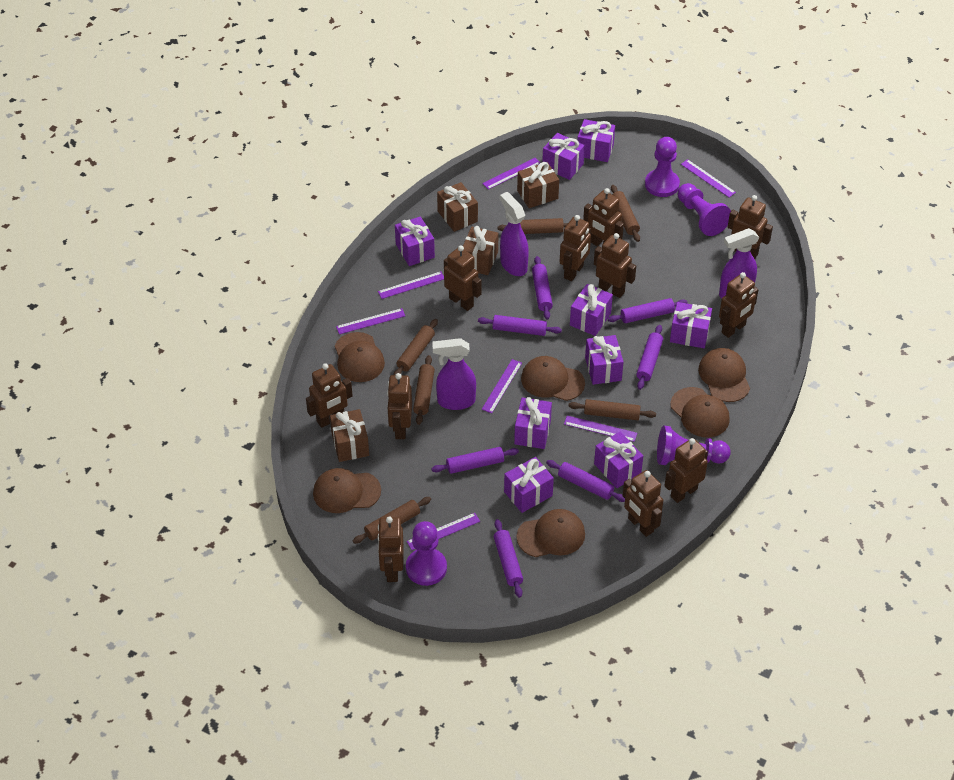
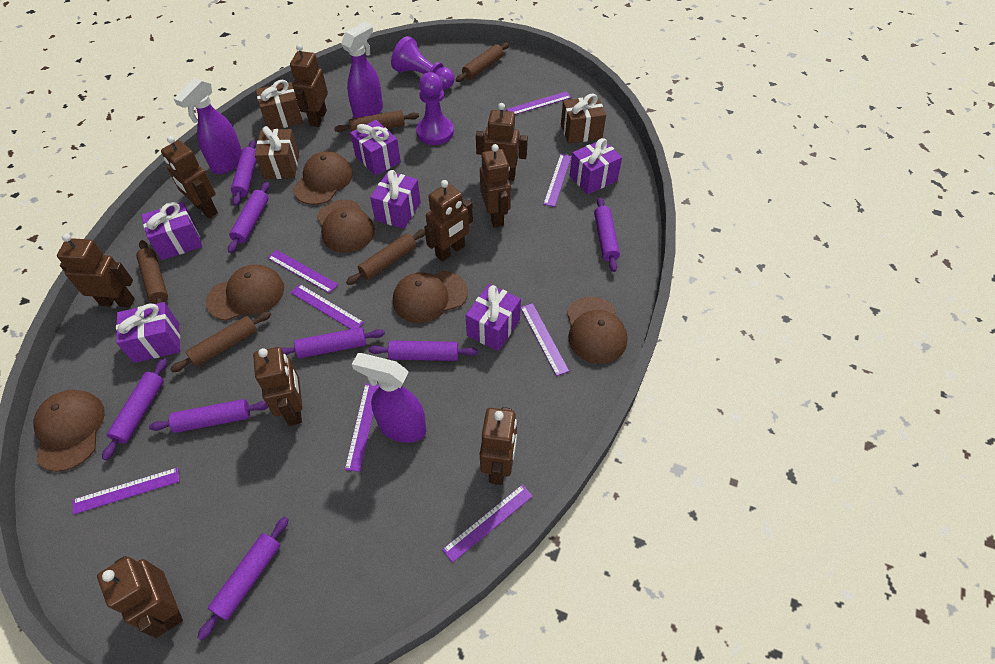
brown gift: [330,409,369,462] [437,182,478,232] [463,226,498,275] [517,162,559,208] = 4 -> [255,126,299,179] [256,80,303,130] [561,93,606,144] = 3
brown robot: [306,363,353,428] [378,517,404,582] [387,373,412,439] [444,245,481,311] [560,215,591,281] [583,188,624,246] [594,233,636,298] [622,470,663,537] [664,438,708,503] [719,272,759,338] [728,195,773,259] = 11 -> [57,233,135,308] [97,556,183,638] [161,136,218,218] [253,347,303,426] [290,44,328,127] [424,180,473,262] [476,103,528,181] [480,144,511,228] [480,407,517,485] = 9
brown rolling pin: [353,497,431,544] [393,319,438,375] [413,355,435,425] [498,218,568,234] [568,399,656,420] [611,185,640,242] = 6 -> [136,240,168,304] [170,311,271,372] [334,110,419,132] [346,229,425,285] [456,43,509,82] = 5
purple gift: [395,216,435,266] [504,457,554,513] [514,397,552,449] [542,133,585,180] [570,284,613,336] [577,119,615,162] [585,335,624,385] [594,432,643,488] [670,302,712,348] = 9 -> [116,302,180,363] [141,202,202,260] [350,120,401,176] [370,170,421,229] [466,284,521,351] [570,138,622,195] = 6
purple pawn: [406,521,447,586] [645,137,680,197] [657,425,731,465] [678,183,731,236] = 4 -> [391,36,455,89] [416,72,454,145] = 2
purple rolling pin: [431,447,519,474] [478,315,562,336] [494,519,523,598] [532,256,553,320] [546,460,625,502] [608,298,688,323] [636,325,663,390] = 7 -> [102,358,167,460] [149,399,268,433] [197,517,289,641] [228,182,269,253] [231,140,257,206] [281,327,385,358] [369,340,478,361] [594,197,620,272] = 8
purple ruler: [336,308,405,334] [378,271,444,299] [407,513,480,550] [482,158,540,189] [482,359,522,413] [564,416,637,442] [681,159,736,197] = 7 -> [73,467,180,515] [268,250,338,293] [291,284,364,329] [345,383,379,472] [442,484,533,563] [506,91,571,115] [521,303,569,376] [543,154,572,207] = 8

